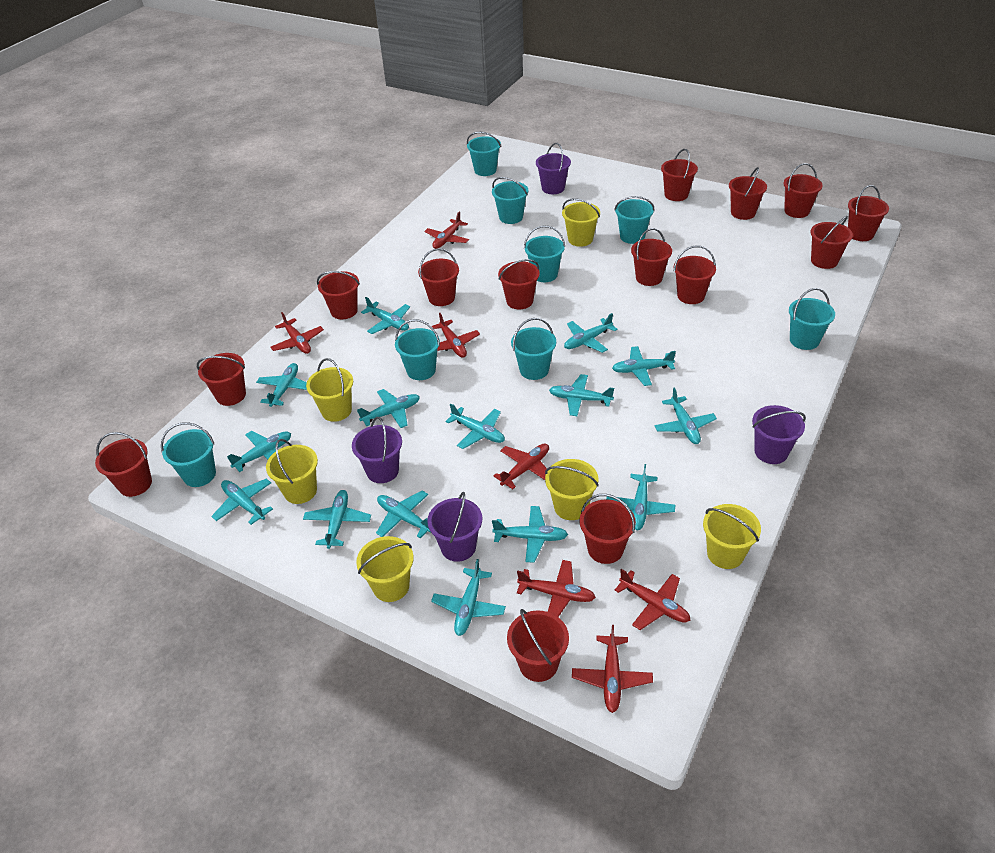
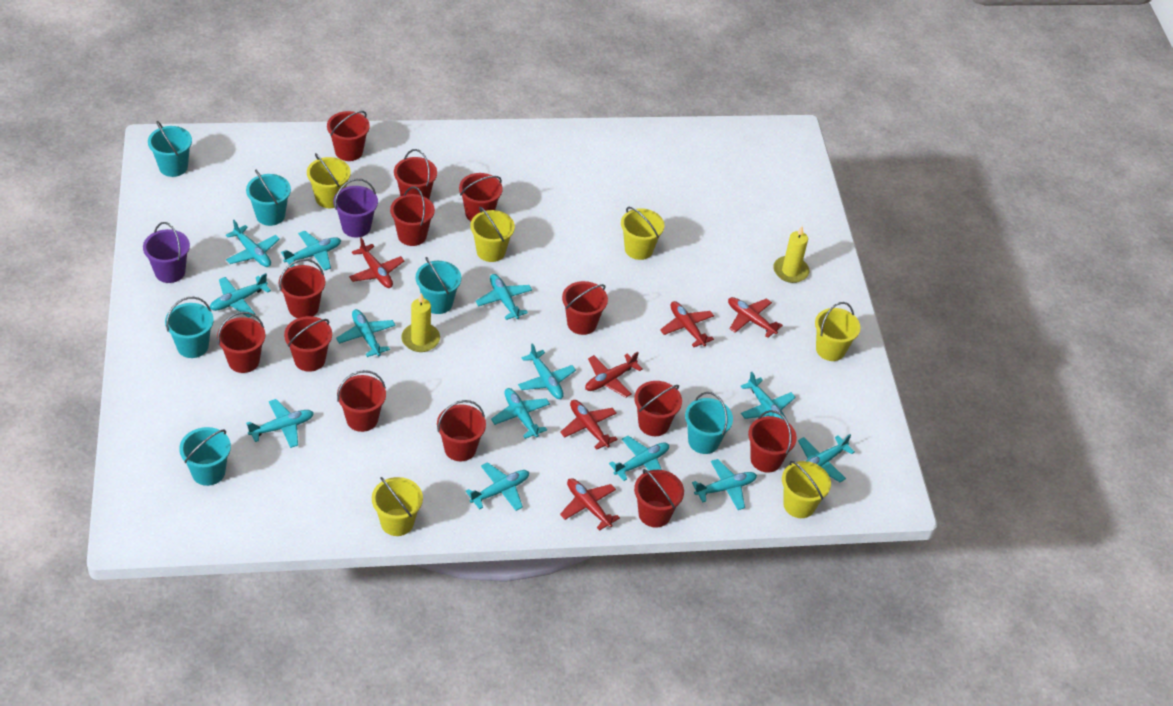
purple bucket: [352,417,402,483] [427,492,482,562] [536,143,571,194] [752,405,806,464] = 4 -> [143,222,190,283] [334,178,378,238] = 2
red bucket: [95,432,152,497] [197,353,246,406] [317,271,360,319] [418,248,459,306] [498,259,540,310] [507,609,569,682] [579,494,636,564] [631,228,672,286] [661,149,698,201] [674,246,716,304] [729,167,767,220] [783,163,823,218] [811,216,853,269] [848,185,889,241] = 14 -> [217,312,265,373] [279,259,325,318] [284,316,332,372] [327,111,370,161] [337,370,386,432] [390,187,435,246] [394,149,437,199] [437,400,486,462] [459,173,503,221] [562,281,608,335] [634,381,682,436] [634,469,684,528] [748,410,797,473] = 13
red plane: [270,312,324,354] [424,211,469,249] [432,313,480,358] [494,443,549,489] [517,560,596,617] [572,625,653,713] [615,569,691,630] = 7 -> [349,238,404,288] [560,400,618,450] [560,478,620,531] [585,352,642,398] [660,301,714,347] [728,297,783,338] = 6
turquoise bucket: [161,422,216,487] [395,319,440,380] [467,132,501,176] [492,177,528,224] [511,318,556,380] [524,226,565,282] [614,196,655,244] [789,288,835,350] = 8 -> [148,121,192,177] [165,297,214,358] [179,427,231,486] [246,170,291,226] [416,257,461,314] [685,392,733,454] = 6
turquoise plane: [211,478,273,525] [227,431,291,472] [256,363,307,407] [303,490,371,549] [357,389,420,428] [361,297,410,334] [376,491,430,538] [431,559,506,636] [445,403,505,449] [492,506,568,563] [549,374,614,416] [564,313,618,353] [606,464,675,530] [612,346,676,386] [655,387,717,444] = 15 -> [210,273,271,317] [226,220,280,267] [246,399,314,448] [281,231,341,271] [336,309,396,357] [466,462,529,511] [476,274,532,320] [491,388,550,439] [518,343,576,399] [609,436,669,481] [692,459,757,510] [741,372,796,420] [798,434,855,482] = 13
yellow candle: none = 0 -> [401,293,440,352] [773,226,809,283] = 2

